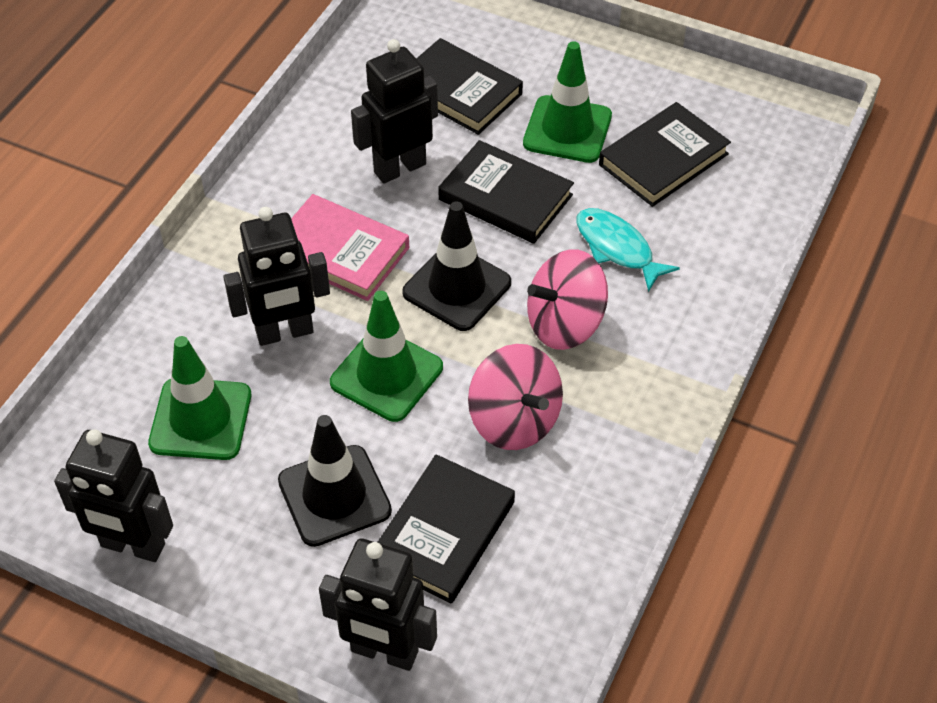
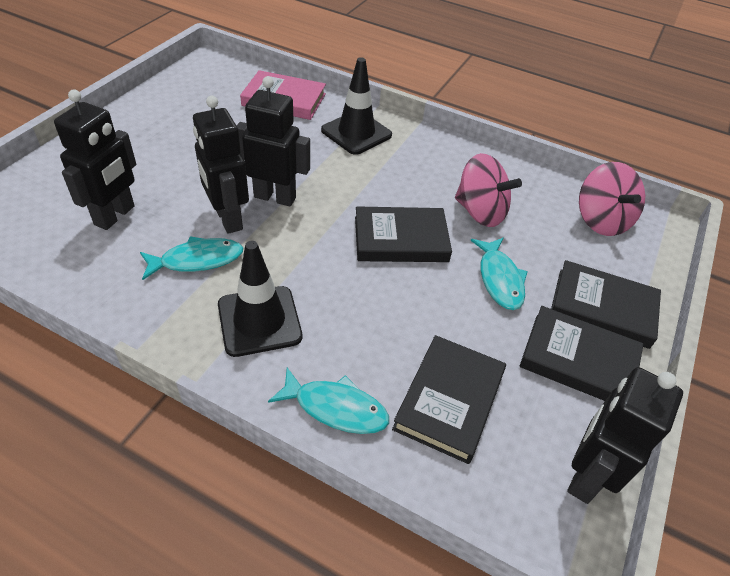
green traffic cone: [148,336,251,460] [330,291,443,422] [523,41,612,163] = 3 -> none = 0
turquoise fish: [576,208,680,292] = 1 -> [140,236,243,280] [268,368,389,434] [471,238,528,310] = 3

